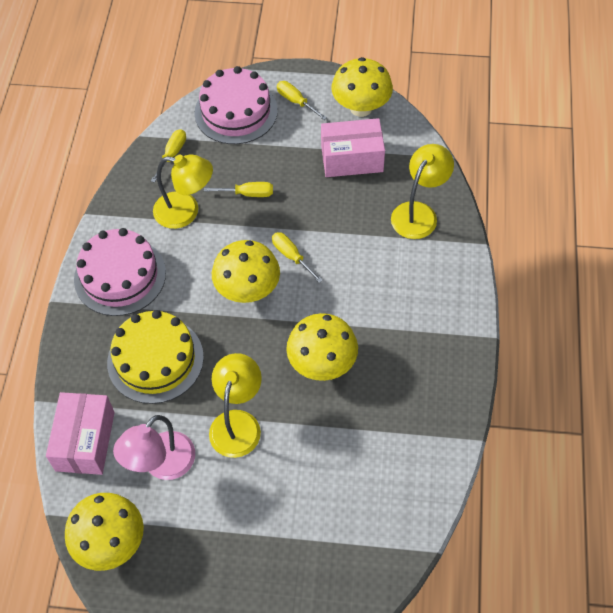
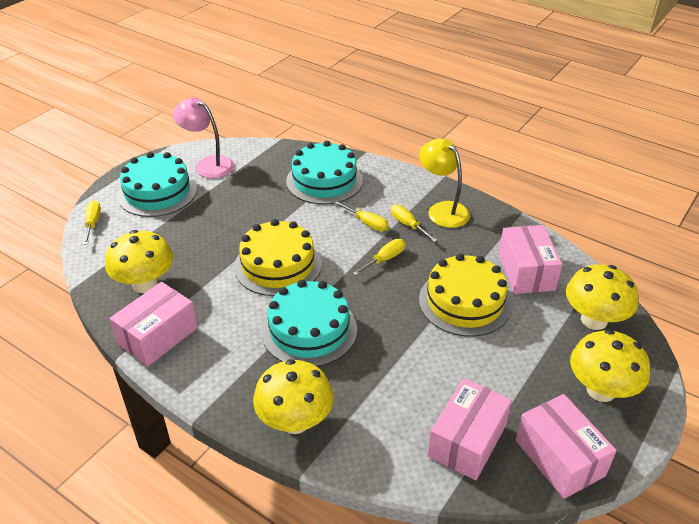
pink box: [46,392,115,475] [321,118,385,177] = 2 -> [110,282,198,366] [428,378,512,481] [498,225,563,294] [515,394,617,499] = 4
pink cake: [74,228,166,316] [194,66,278,144] = 2 -> none = 0
turquoise cake: none = 0 -> [117,152,197,217] [261,280,357,367] [286,141,363,204] = 3
yellow cake: [107,310,204,404] = 1 -> [234,219,322,296] [419,253,512,337] = 2
yellow lamp: [153,154,213,229] [209,353,262,458] [391,144,454,239] = 3 -> [419,138,470,228] = 1

